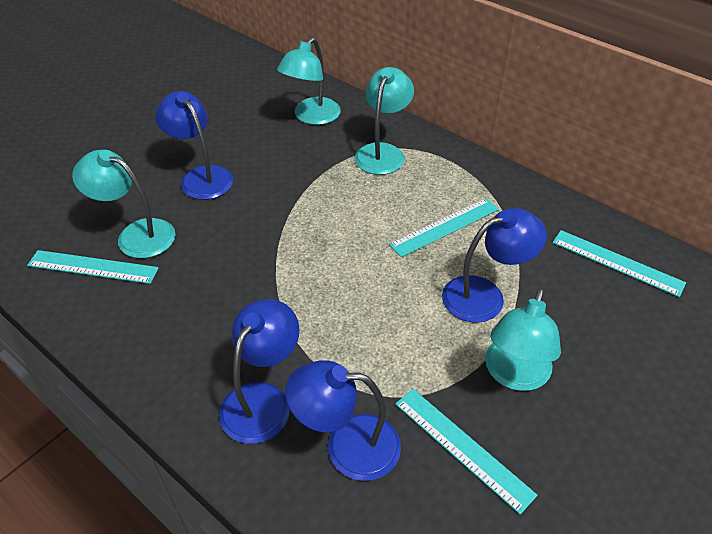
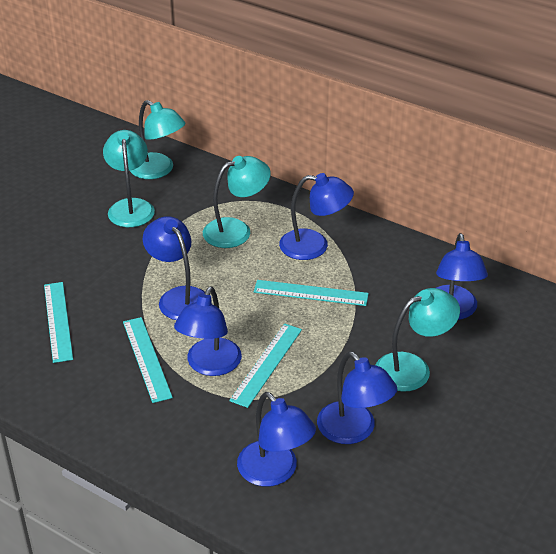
blue lamp: [155,91,233,200] [219,299,299,444] [285,360,401,481] [442,208,547,323] = 4 -> [143,216,205,320] [174,286,242,376] [237,392,316,487] [279,173,354,260] [317,351,397,444] [436,233,488,320] = 6

